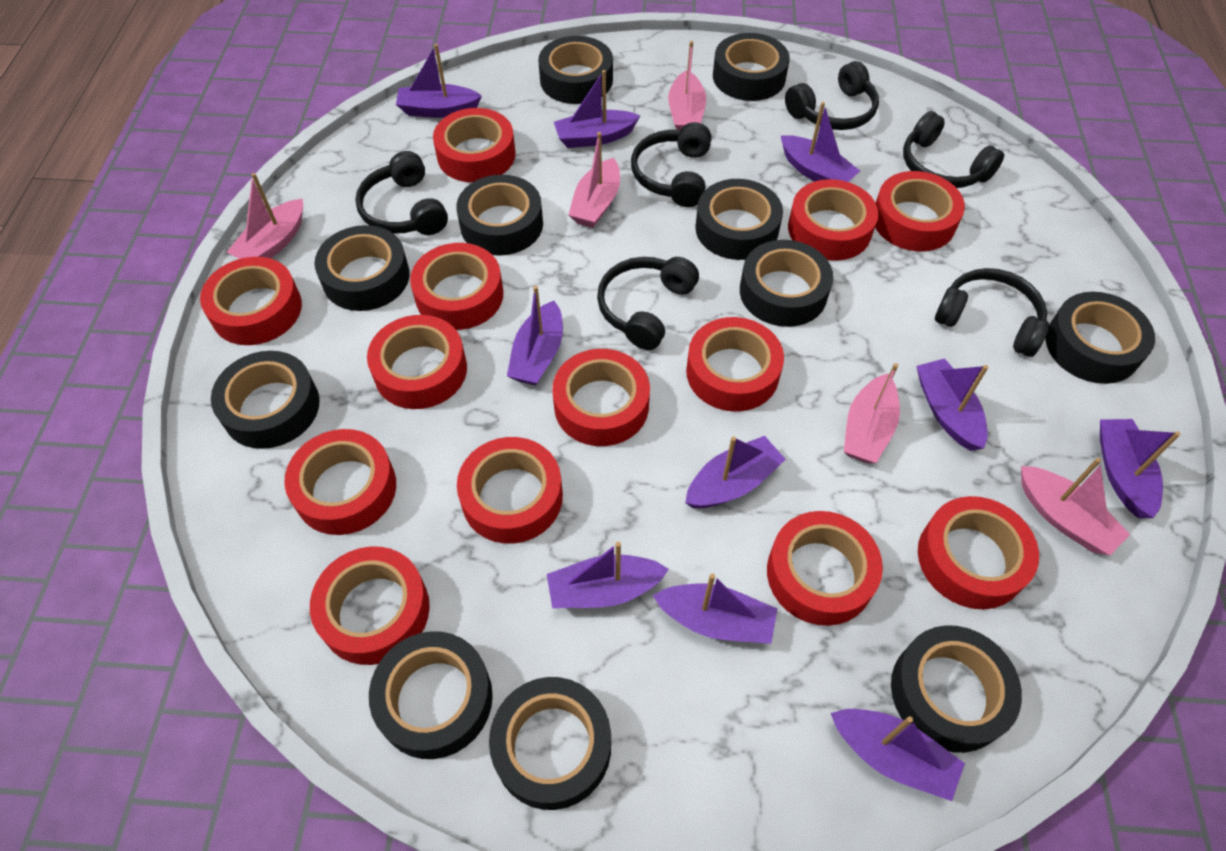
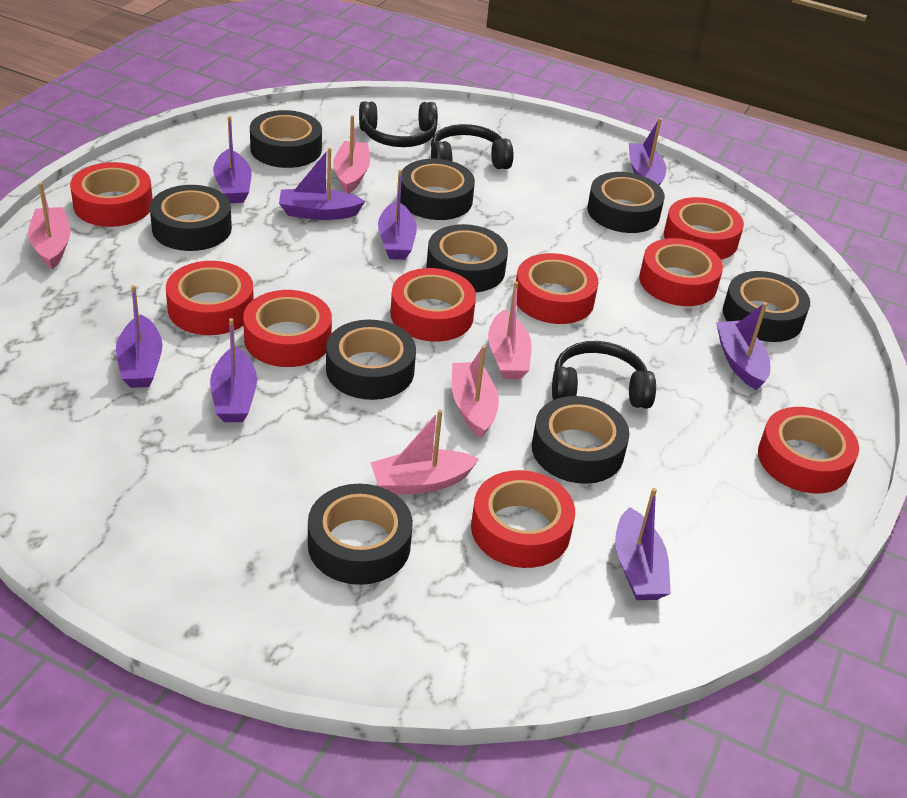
black headphones: [355,151,448,235] [597,257,699,350] [631,122,711,207] [785,61,879,130] [903,111,1004,188] [935,268,1049,357] = 6 -> [359,101,438,147] [431,124,514,169] [552,341,656,409] = 3
black tape: [211,351,320,449] [314,225,410,311] [369,631,493,759] [456,175,543,256] [489,677,611,810] [538,36,613,104] [695,179,783,260] [713,33,790,101] [740,240,833,327] [891,625,1022,753] [1045,292,1155,384] = 11 -> [150,185,232,251] [250,110,322,168] [308,484,413,585] [326,320,416,400] [400,159,475,220] [426,224,508,292] [532,396,630,484] [587,172,665,233] [723,271,810,342] = 9
purple boat: [396,44,482,118] [507,286,563,386] [547,542,669,608] [554,70,640,148] [652,573,777,644] [685,436,786,508] [781,102,860,182] [831,709,965,801] [916,358,988,451] [1100,419,1181,518] = 10 -> [116,285,163,388] [210,318,257,422] [213,116,252,203] [279,148,365,220] [378,170,417,260] [615,488,671,600] [629,118,666,186] [716,302,770,390] = 8
red tape: [200,257,302,345] [284,429,396,535] [310,547,430,665] [367,315,467,409] [410,243,503,330] [433,108,516,182] [457,437,563,544] [552,349,650,446] [686,317,784,412] [767,511,883,626] [788,179,879,261] [875,171,965,251] [918,496,1039,609] = 13 -> [70,162,153,227] [166,261,254,335] [243,290,332,367] [390,268,476,342] [471,470,575,568] [516,253,598,324] [639,238,723,306] [664,197,744,260] [758,407,859,494] = 9

